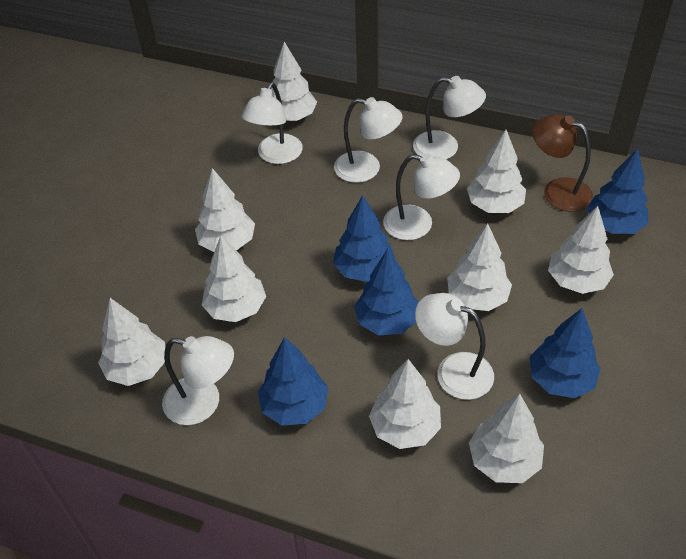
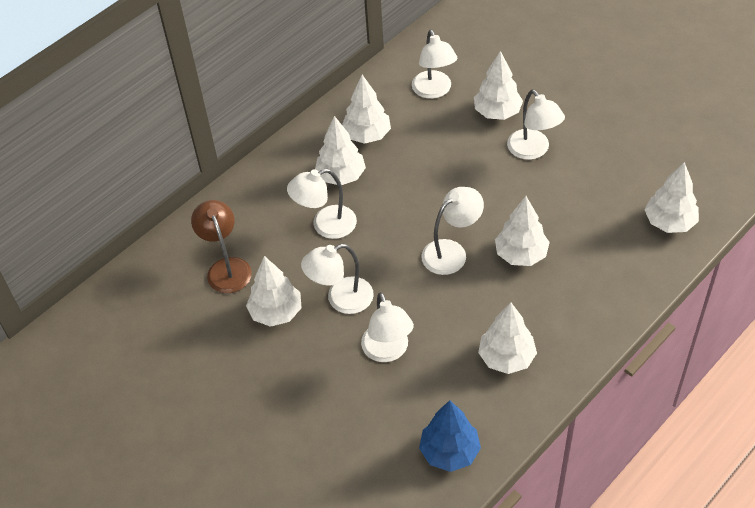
blue tree: [258,337,328,426] [333,195,395,282] [354,248,419,335] [530,308,601,398] [587,149,648,234] = 5 -> [419,400,481,472] = 1
white tree: [98,298,165,386] [195,168,255,252] [202,236,266,322] [271,42,317,121] [369,359,441,449] [447,224,512,311] [467,130,526,213] [469,394,544,483] [548,206,614,294] = 9 -> [246,256,301,327] [315,116,366,185] [342,75,391,144] [474,51,523,120] [478,302,537,374] [495,196,550,266] [645,162,699,233] = 7

